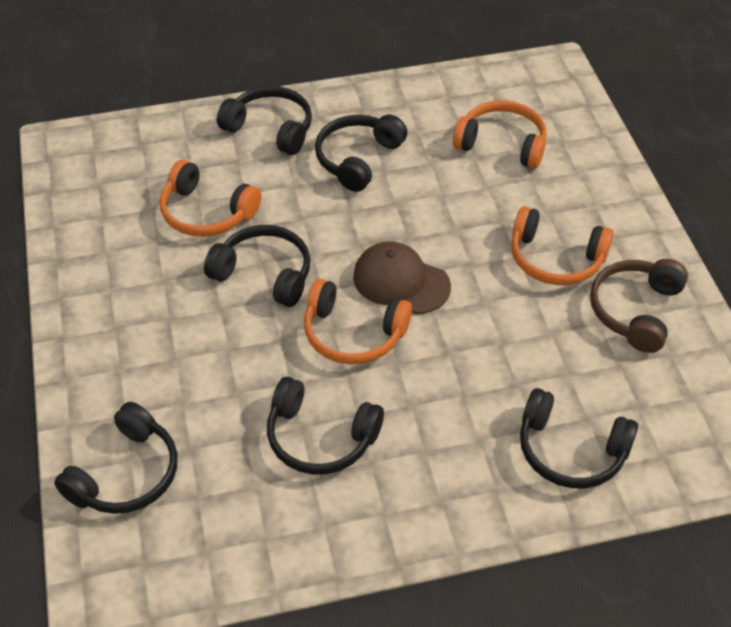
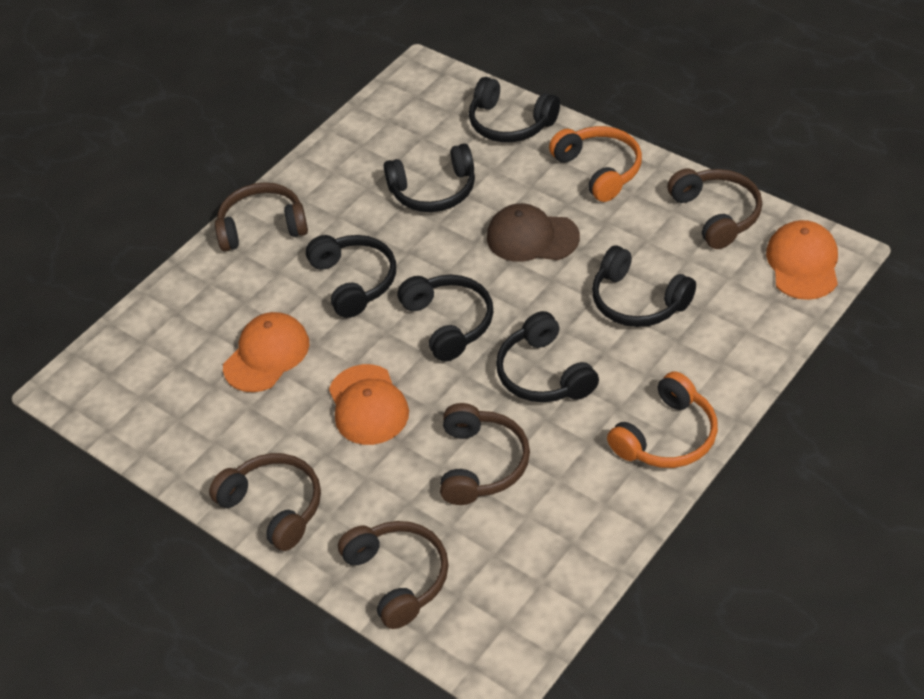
brown headphones: [590,259,688,353] = 1 -> [209,453,321,551] [215,182,308,252] [338,521,448,629] [440,403,530,505] [667,168,762,249] = 5
orange cap: none = 0 -> [223,312,309,392] [329,364,409,445] [766,220,838,300] = 3
orange headphones: [160,160,261,237] [304,279,412,364] [453,100,547,169] [511,206,614,285] = 4 -> [549,126,642,202] [607,371,718,468] = 2

